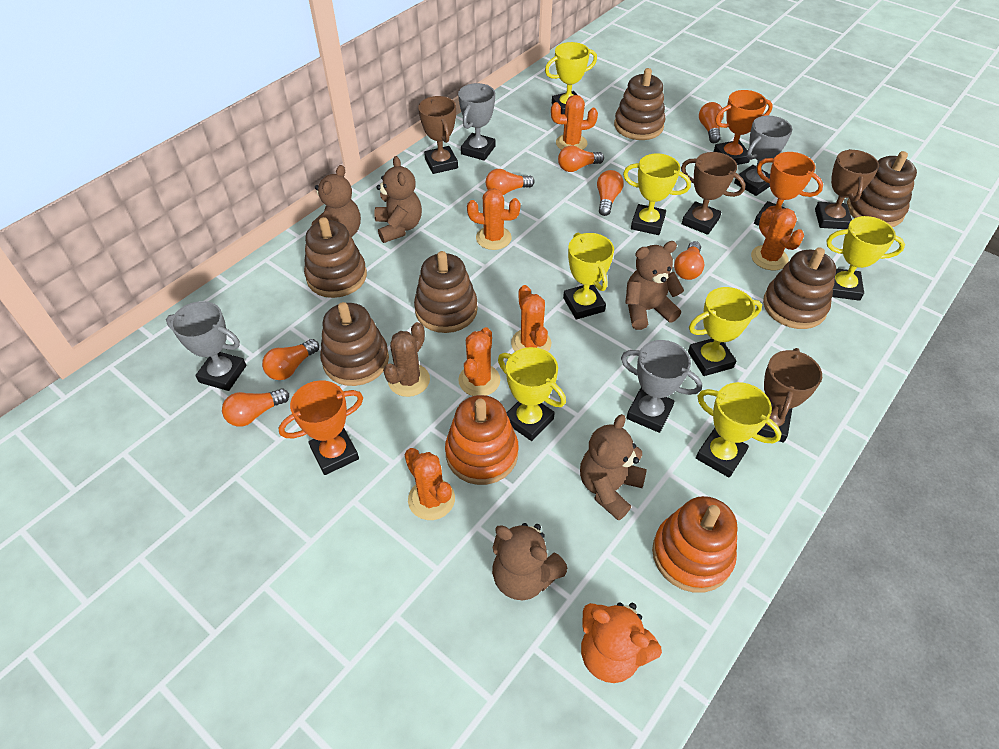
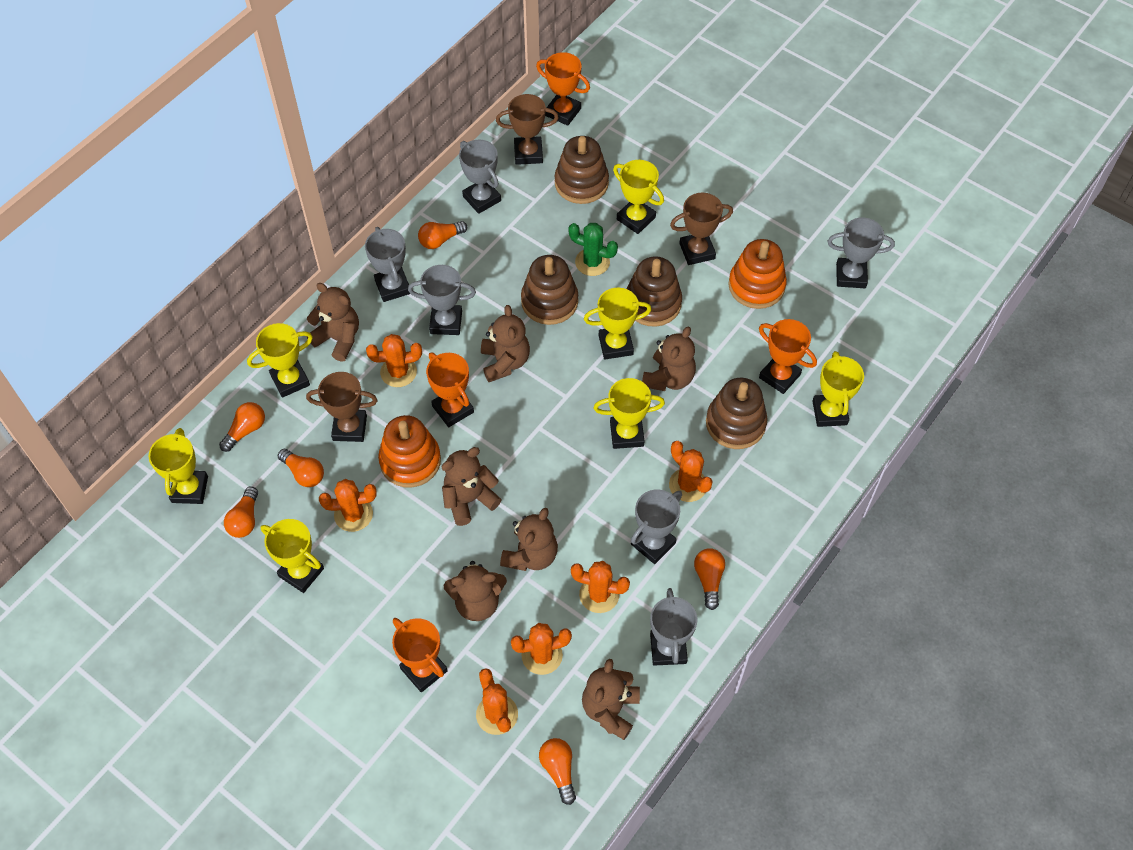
brown cactus: [383,322,430,397] = 1 -> none = 0
brown stacking toy: [304,217,367,298] [320,302,389,386] [414,251,478,333] [614,68,665,140] [763,247,836,329] [847,151,917,227] = 6 -> [521,255,578,325] [555,136,609,204] [626,256,682,327] [706,378,768,449] = 4
brown teddy bear: [312,165,361,237] [374,156,422,243] [492,523,567,600] [580,414,647,521] [625,241,684,330] = 5 -> [307,283,359,362] [442,447,502,526] [443,561,507,621] [481,305,530,382] [500,508,558,571] [582,659,640,740] [642,327,696,391] = 7
brown trophy: [418,96,458,174] [681,152,746,235] [757,348,822,443] [815,149,879,229] = 4 -> [306,372,378,442] [496,94,559,165] [670,193,733,265] = 3
green cactus: none = 0 -> [568,223,618,276] = 1
grey trophy: [166,301,246,391] [458,83,495,161] [621,340,702,433] [734,116,792,196] = 4 -> [365,227,410,302] [408,265,476,335] [459,140,501,214] [631,490,682,564] [650,588,697,666] [827,217,895,288] = 6
orange light bulb: [222,388,289,427] [262,339,319,380] [486,169,535,195] [558,145,604,172] [597,170,624,216] [674,241,704,280] [699,102,724,143] = 7 -> [219,402,265,452] [224,487,258,538] [278,449,324,487] [418,221,467,249] [539,738,576,805] [694,548,725,610] = 6
orange teddy bear: [581,602,662,683] = 1 -> none = 0
orange trophy: [279,380,363,475] [714,90,773,165] [754,152,823,226] = 3 -> [392,618,448,692] [426,352,474,427] [536,52,590,126] [759,319,817,394] = 4

